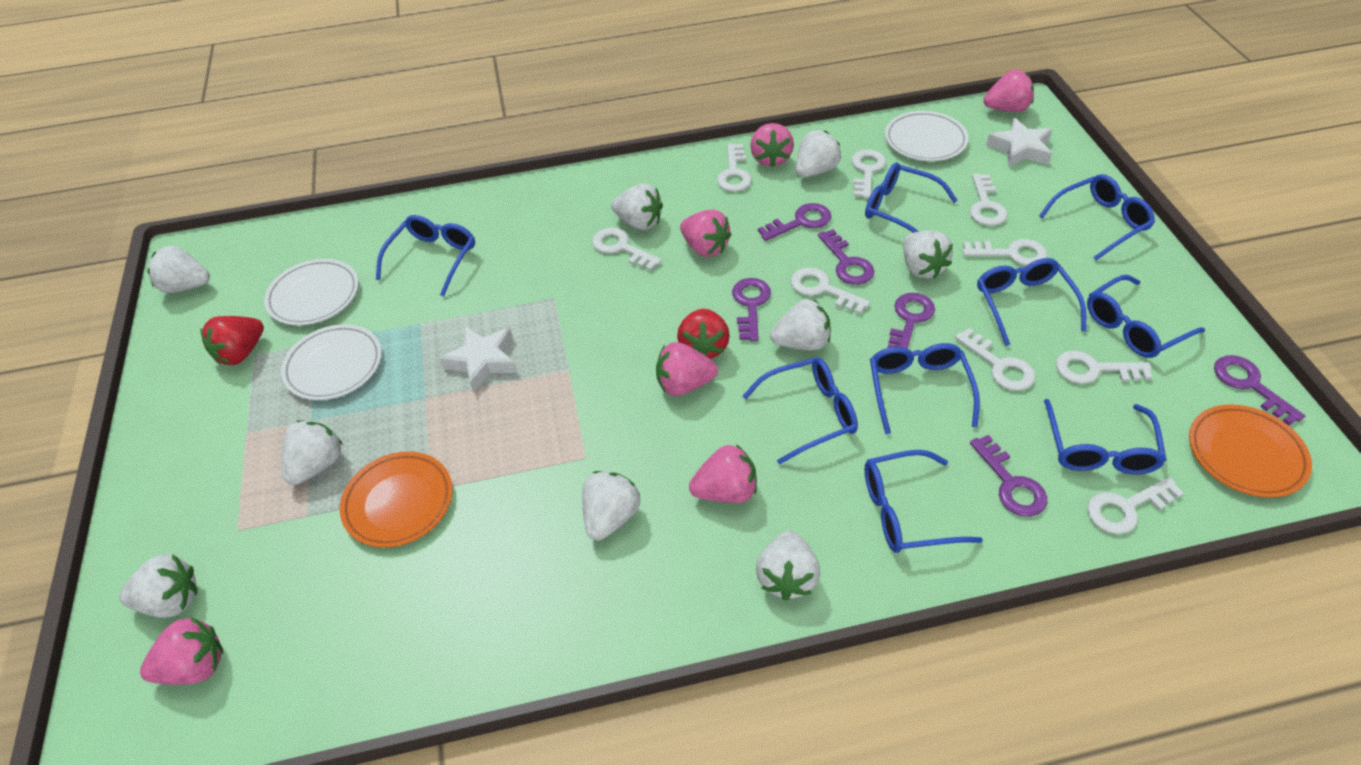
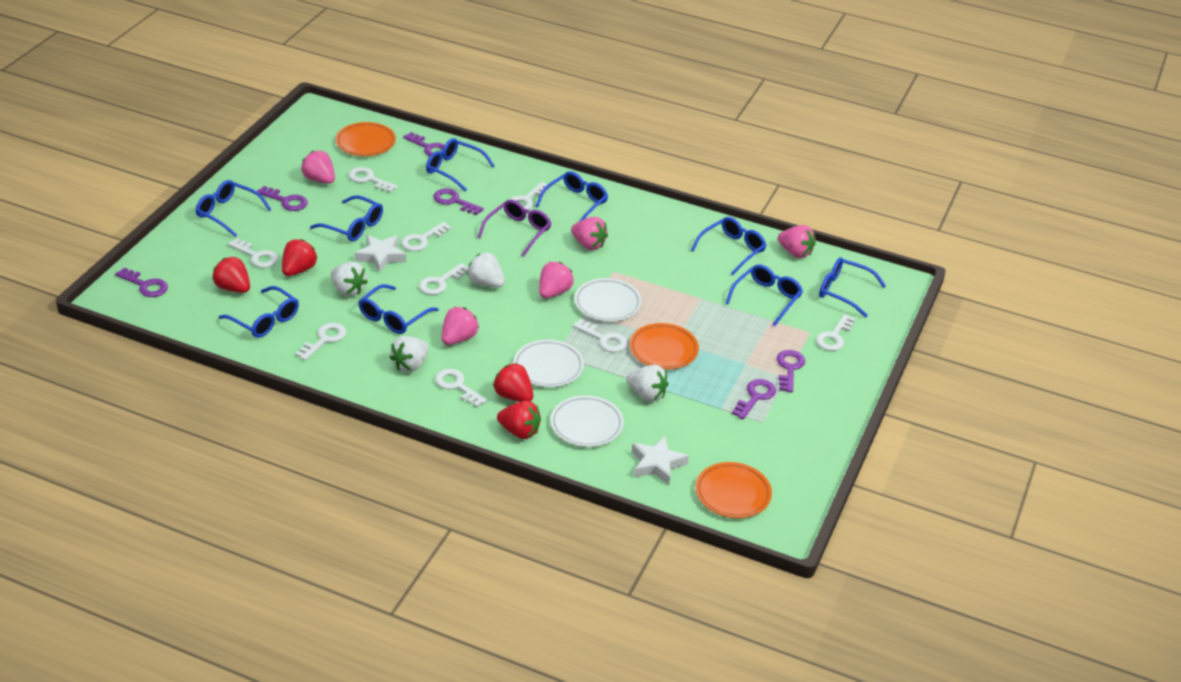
orange plate: [340,451,453,548] [1189,404,1312,498] = 2 -> [335,122,396,156] [630,323,699,369] [695,462,772,518] = 3
pink strawberry: [140,617,223,685] [656,342,718,396] [680,209,731,257] [689,444,757,503] [750,123,794,168] [983,70,1034,112] = 6 -> [301,151,335,184] [441,307,479,345] [539,262,573,298] [571,217,608,250] [778,225,816,258] = 5
purple glasses: none = 0 -> [477,200,551,257] = 1
red strawberry: [200,316,264,365] [677,309,730,359] = 2 -> [212,257,250,293] [282,239,317,276] [493,363,533,402] [497,400,541,439] = 4
white strawberry: [119,554,198,618] [147,246,210,293] [282,420,343,485] [582,471,640,541] [611,183,663,230] [756,531,820,601] [770,300,831,350] [796,131,841,177] [903,230,953,279] = 9 -> [331,262,368,296] [389,336,429,372] [467,253,505,288] [626,365,669,402] = 4

